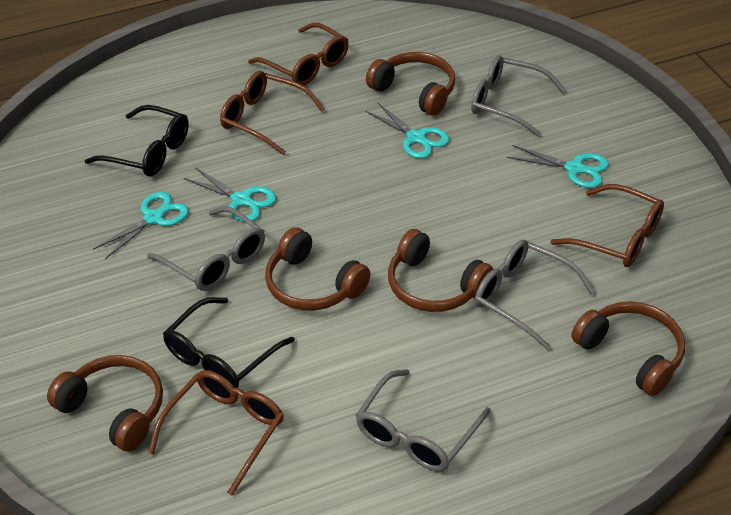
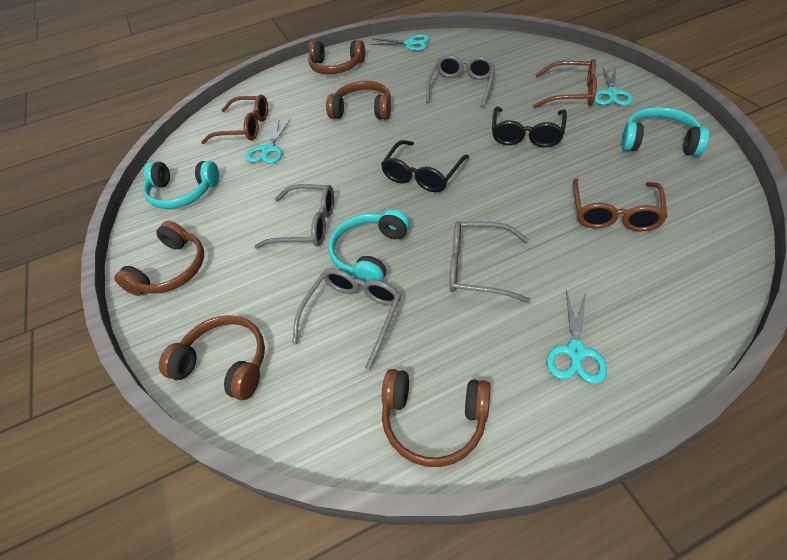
brown glasses: [148,370,284,496] [220,71,325,155] [248,23,349,85] [551,184,664,267] = 4 -> [201,95,268,144] [533,59,597,108] [573,178,667,231] = 3
turquoise headphones: none = 0 -> [143,161,219,209] [328,209,410,282] [621,107,709,156] = 3

